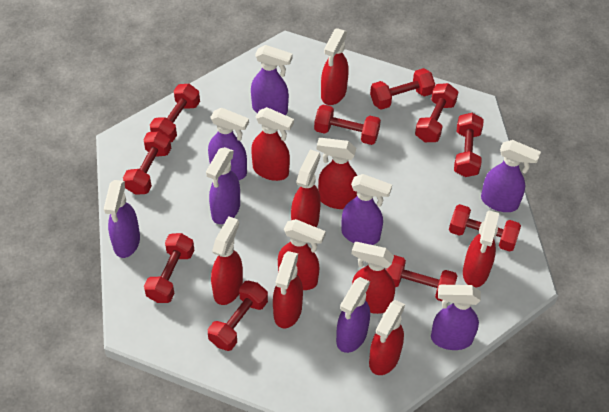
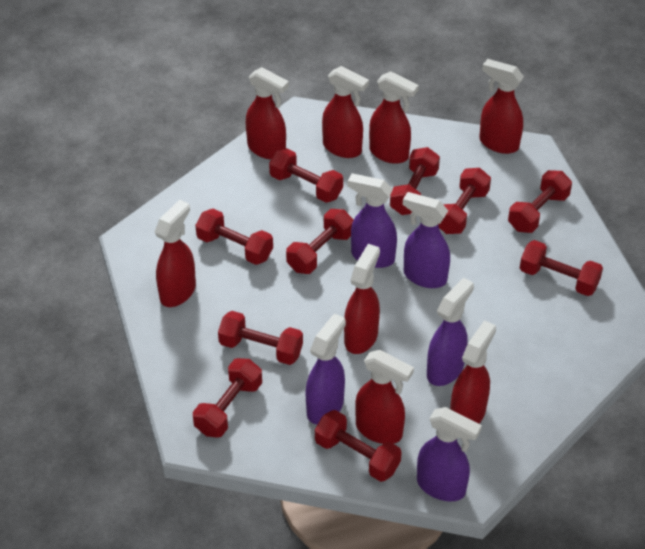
purple spray bottle: [104,180,140,258] [206,147,240,224] [208,108,249,180] [251,45,293,115] [336,277,370,353] [341,174,392,245] [431,285,481,350] [481,140,541,212] = 8 -> [306,313,346,424] [348,173,397,268] [403,192,450,288] [417,407,482,502] [427,277,474,386] = 5
red spray bottle: [211,216,243,305] [251,107,294,181] [273,251,303,329] [278,219,326,290] [291,150,321,227] [317,138,357,209] [321,28,349,105] [352,242,395,314] [369,300,405,375] [463,210,499,288] = 10 -> [154,200,196,307] [246,67,289,159] [322,66,369,158] [344,244,380,354] [355,350,414,444] [369,71,419,164] [450,320,496,423] [479,59,524,154] = 8

